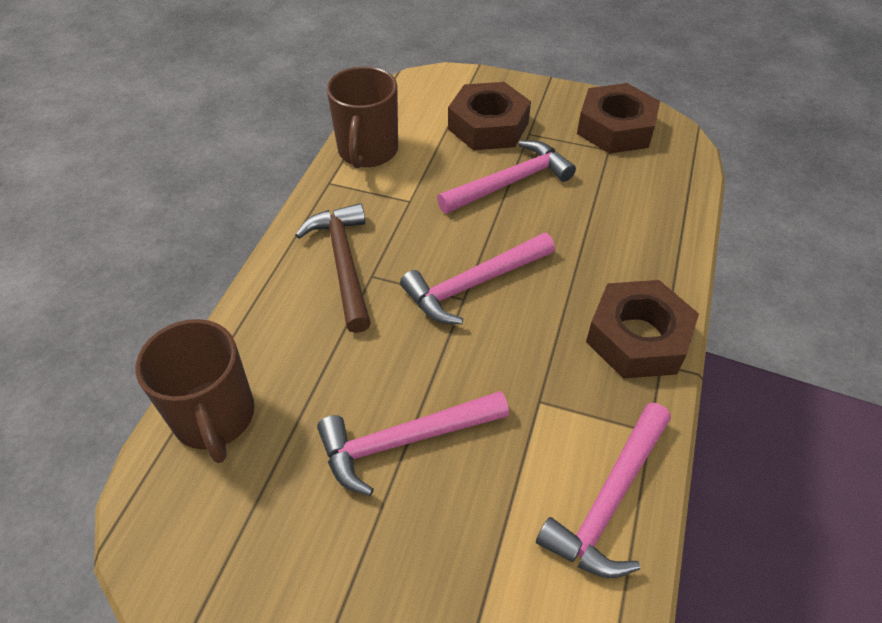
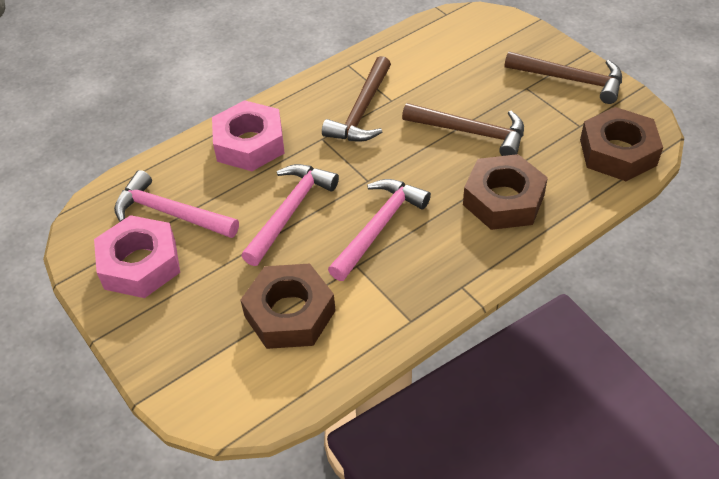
brown hammer: [295,203,371,333] = 1 -> [322,56,391,141] [402,103,524,156] [505,51,622,104] = 3
brown mug: [135,319,255,463] [326,66,398,168] = 2 -> none = 0
pink hammer: [317,391,509,496] [400,233,555,324] [437,140,576,214] [536,403,671,578] = 4 -> [114,170,239,238] [241,164,339,266] [328,179,431,281] = 3
pink nut: none = 0 -> [94,215,180,298] [212,100,285,171] = 2

